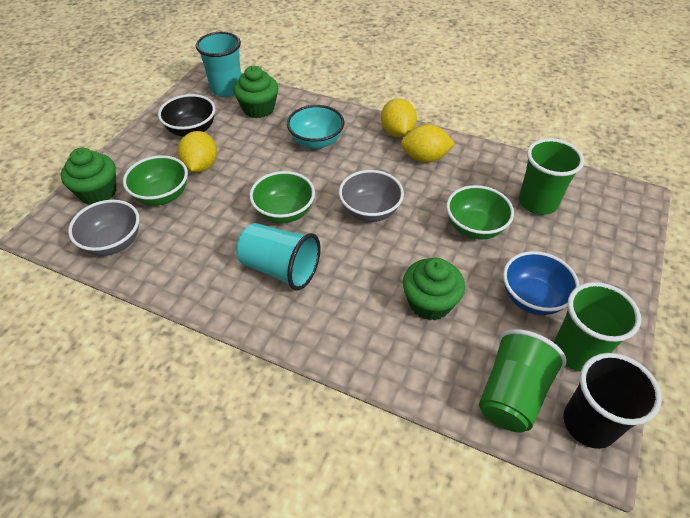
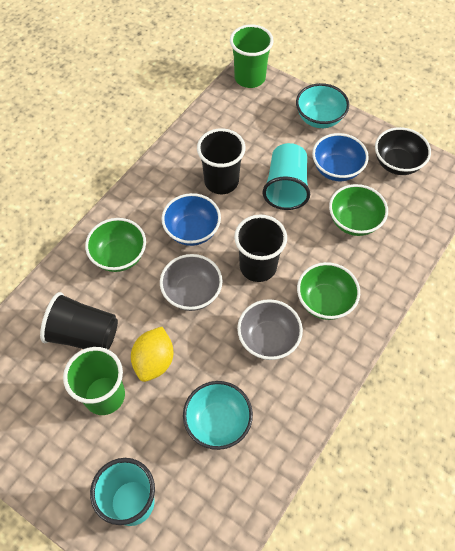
black cup: [563,353,662,449] = 1 -> [40,292,118,350] [197,128,246,194] [234,215,287,282] = 3
blue bowl: [503,251,579,315] = 1 -> [161,193,221,246] [312,133,369,181] = 2
green cup: [479,329,566,433] [519,138,584,215] [554,282,641,372] = 3 -> [63,347,125,415] [230,24,274,88] = 2
green cupcake: [61,147,116,205] [233,66,278,118] [403,258,465,321] = 3 -> none = 0
turquoise bowl: [287,105,345,149] = 1 -> [183,381,253,450] [296,83,349,128] = 2
yellow lemon: [178,131,217,173] [381,98,417,137] [401,124,455,163] = 3 -> [131,327,173,382] = 1

